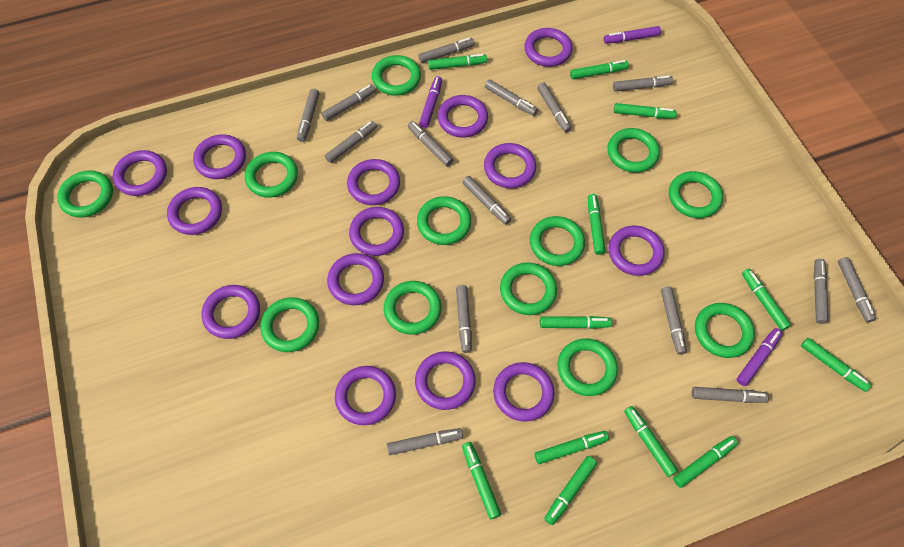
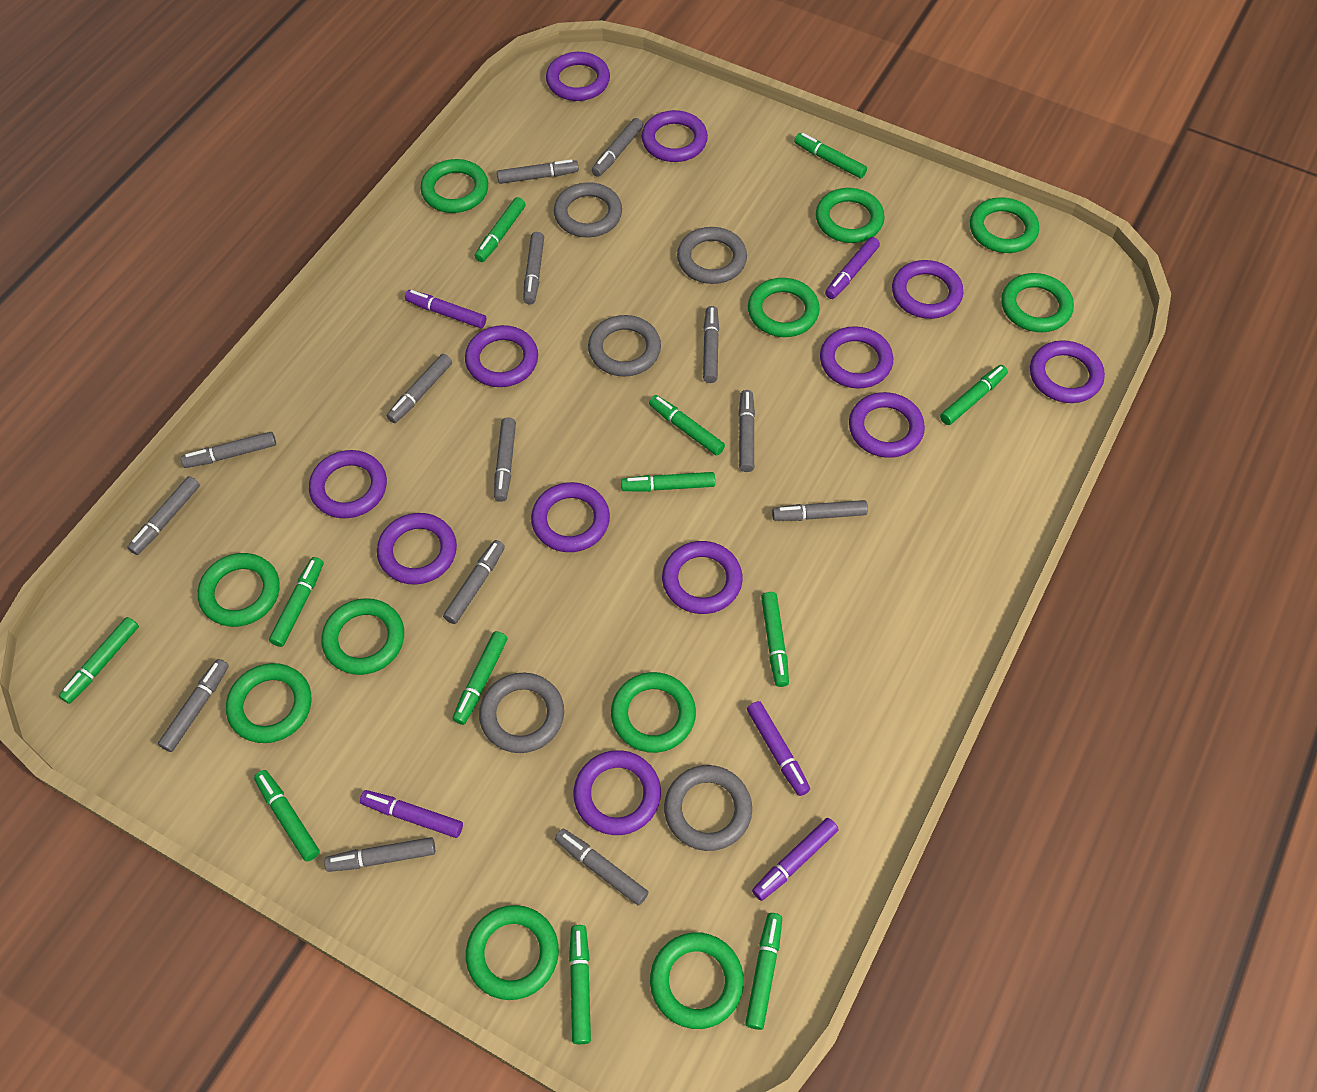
green ring: [57,170,113,218] [245,152,298,198] [260,297,319,352] [372,55,421,96] [384,281,441,335] [417,196,471,245] [500,262,557,315] [530,216,585,266] [557,338,618,396] [608,128,660,173] [669,171,723,218] [695,303,755,358] = 12 -> [198,553,280,627] [226,663,311,743] [321,598,404,675] [421,159,488,213] [466,905,559,1000] [611,672,696,753] [650,932,744,1029] [748,278,820,337] [816,188,885,243] [970,197,1039,253] [1001,273,1074,332] = 11
grey marker: [297,89,319,142] [322,85,376,121] [325,121,377,163] [387,428,463,455] [408,121,453,166] [419,38,475,63] [456,285,472,353] [462,176,511,225] [485,79,538,116] [537,82,572,132] [613,76,673,92] [661,287,687,354] [692,387,769,403] [814,259,829,324] [838,257,876,322] = 15 -> [127,476,200,555] [158,659,229,752] [181,432,276,468] [324,837,435,872] [387,354,452,423] [443,540,505,624] [494,418,516,502] [497,159,579,184] [523,232,544,305] [555,829,648,906] [592,118,643,177] [703,306,719,383] [739,390,755,472] [772,500,868,521] = 14
grey ring: none = 0 -> [479,673,564,753] [554,182,622,238] [588,315,661,377] [664,765,752,851] [677,227,747,284] = 5
purple marker: [419,76,442,128] [604,26,661,44] [737,328,783,386] = 3 -> [360,790,463,838] [405,290,486,328] [747,701,810,796] [752,818,839,901] [825,237,880,299] = 5
purple ring: [113,150,167,196] [167,187,222,235] [193,134,246,179] [202,285,260,339] [327,253,384,305] [335,366,396,425] [347,159,400,205] [349,207,404,256] [415,351,476,410] [438,95,488,138] [484,143,536,188] [493,362,554,422] [524,28,573,67] [609,225,664,276] = 14 -> [309,450,387,518] [377,513,457,585] [465,325,538,387] [531,482,610,552] [546,52,610,101] [573,750,661,835] [642,110,708,162] [662,541,743,614] [820,326,893,389] [849,392,925,458] [892,260,963,319] [1030,340,1105,403] = 12

